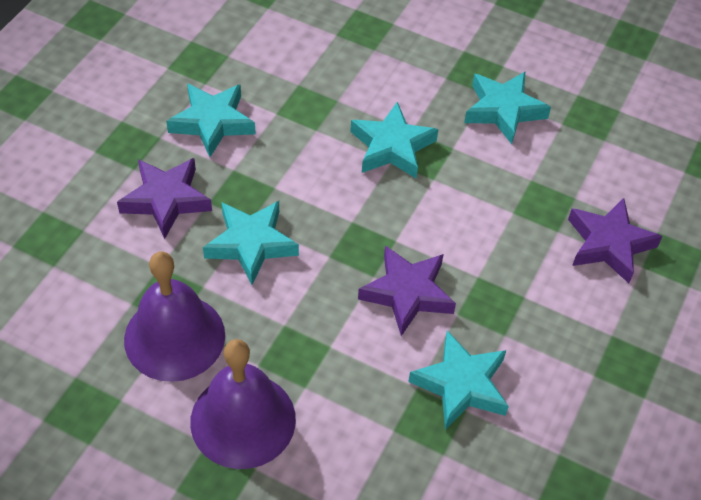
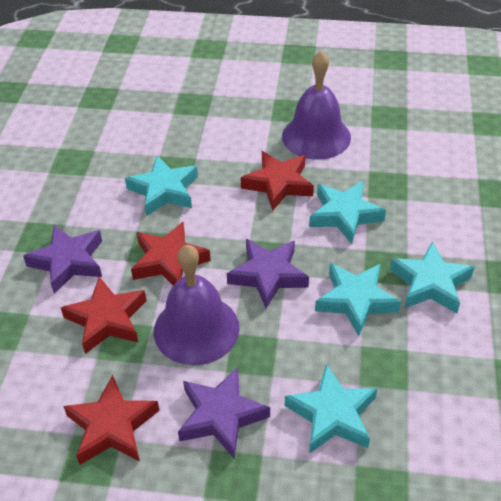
red star: none = 0 -> [61,277,147,354] [63,375,160,465] [131,222,211,285] [241,151,314,211] = 4

